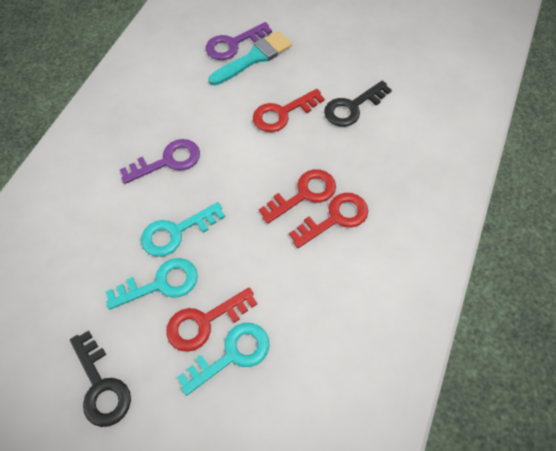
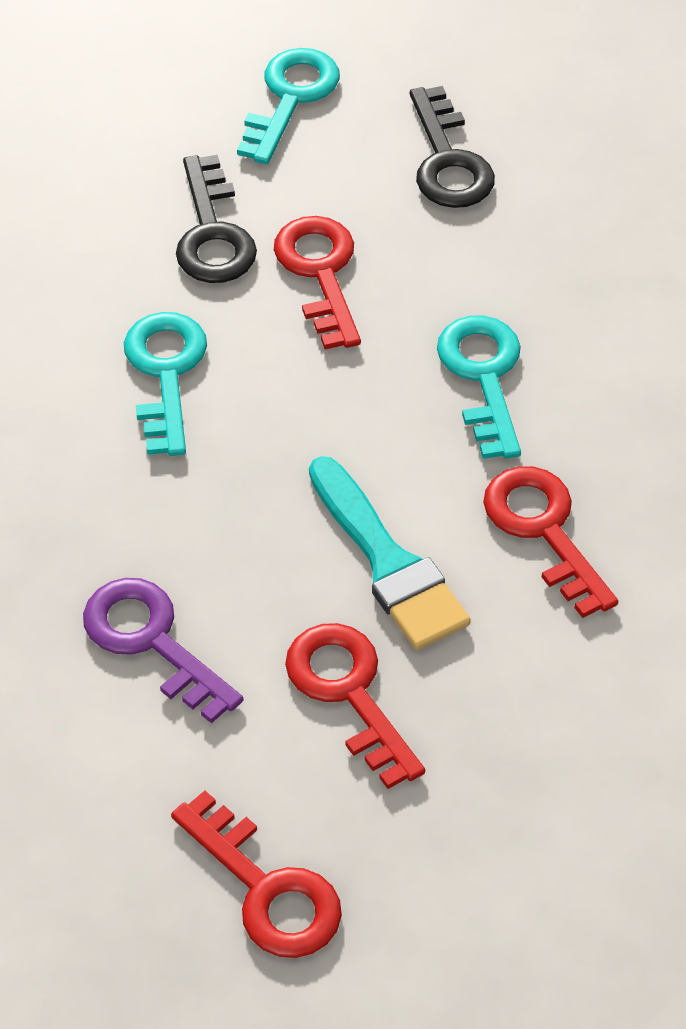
purple key: [120,139,200,184] [206,22,272,60] = 2 -> [83,578,243,724] = 1

